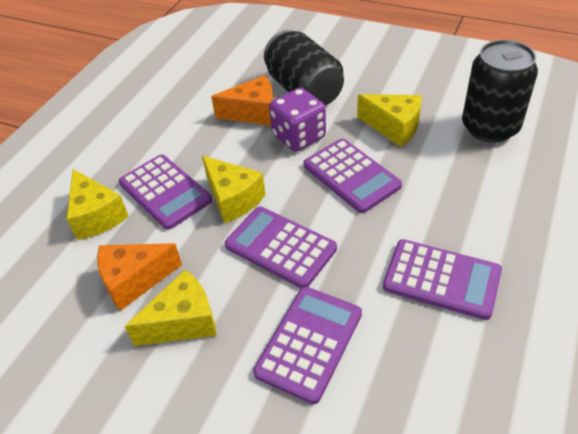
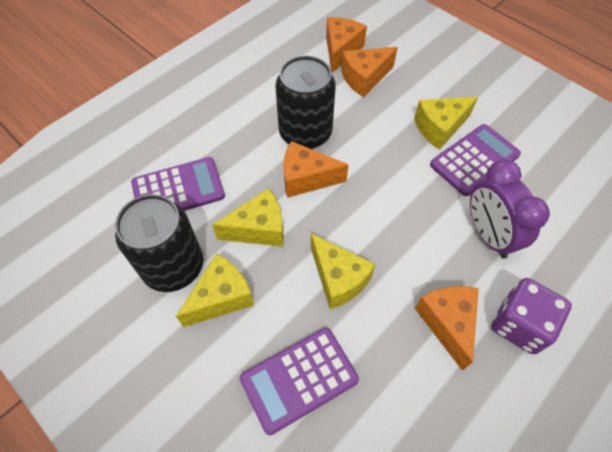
orange cheese: [97,243,182,311] [211,75,273,126] = 2 -> [283,141,349,198] [326,17,367,73] [341,47,398,97] [415,286,479,371] = 4
purple calculator: [119,155,212,230] [225,207,337,288] [253,287,362,404] [304,139,402,213] [383,239,502,320] = 5 -> [131,157,225,211] [240,328,359,435] [430,124,521,196] = 3
purple clock: none = 0 -> [470,159,550,259] = 1

